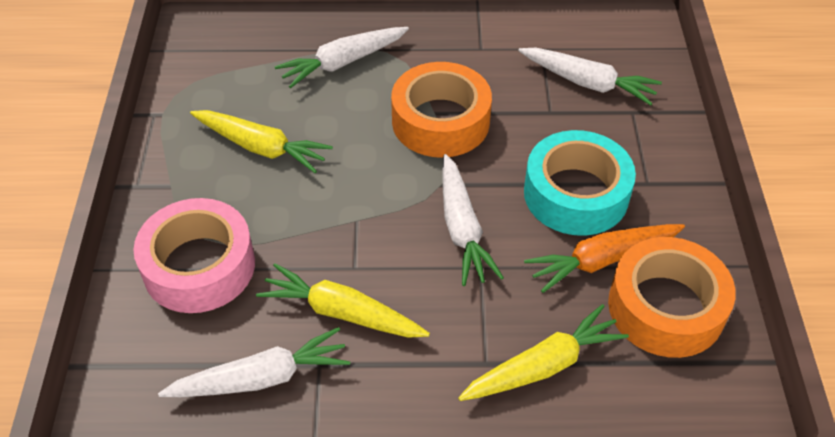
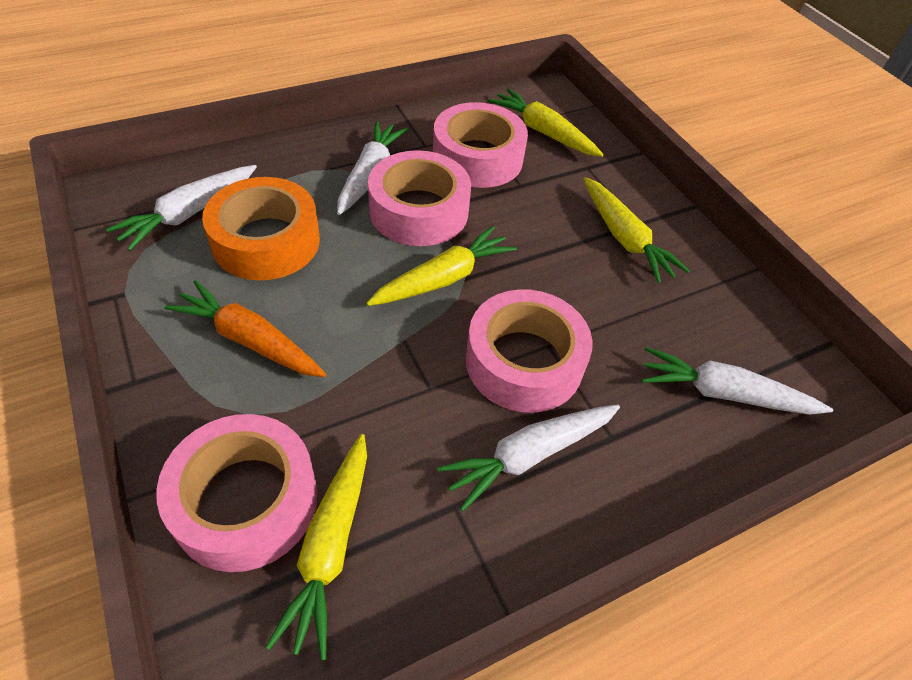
orange tape: [391,62,492,158] [608,237,736,358] = 2 -> [202,177,320,280] = 1
pink tape: [133,198,255,313] = 1 -> [156,414,317,572] [368,150,471,246] [433,102,528,188] [466,289,593,413] = 4
turquoise tape: [524,130,636,236] = 1 -> none = 0
yellow carrot: [190,110,333,173] [256,263,430,338] [458,304,629,401] = 3 -> [266,434,367,660] [366,226,517,306] [488,88,603,157] [584,177,690,284] = 4

